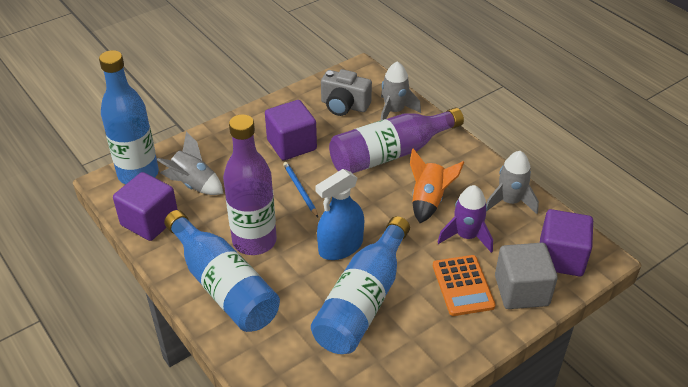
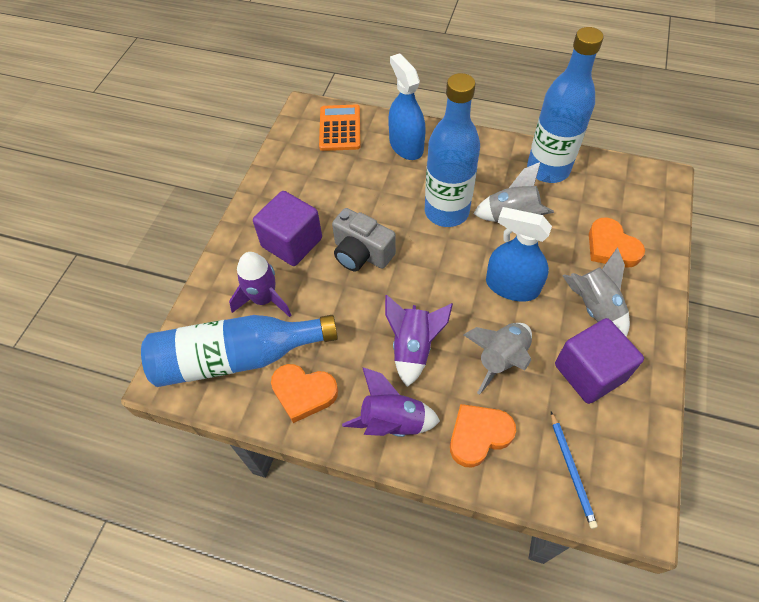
blue spray bottle: [315,169,364,260] = 1 -> [388,53,426,160] [486,207,552,301] = 2
grey cube: [495,243,558,309] = 1 -> none = 0
orange heart: none = 0 -> [271,364,338,423] [450,404,516,467] [589,218,645,267] = 3
orange rocket: [410,148,464,223] = 1 -> none = 0
purple bottle: [223,114,277,255] [329,107,464,173] = 2 -> none = 0
purple cube: [113,172,178,241] [265,100,317,160] [540,209,593,276] = 3 -> [253,191,322,266] [555,318,644,404] = 2
purple rocket: [437,185,493,253] = 1 -> [229,252,291,317] [342,367,440,437] [385,295,453,387] = 3

